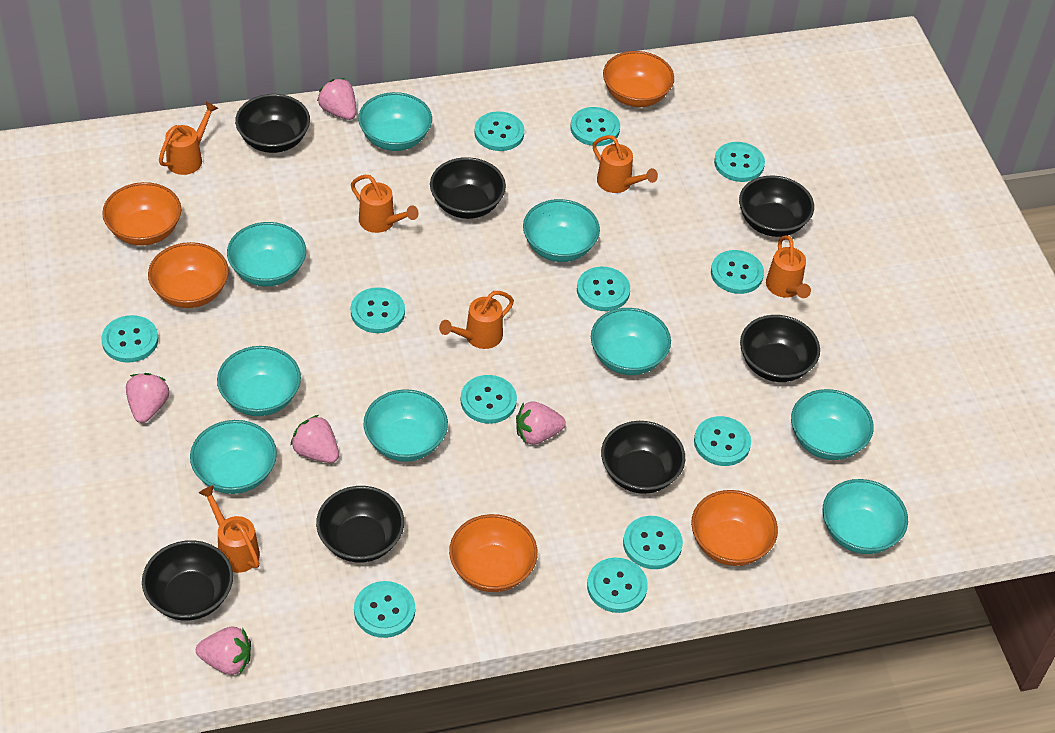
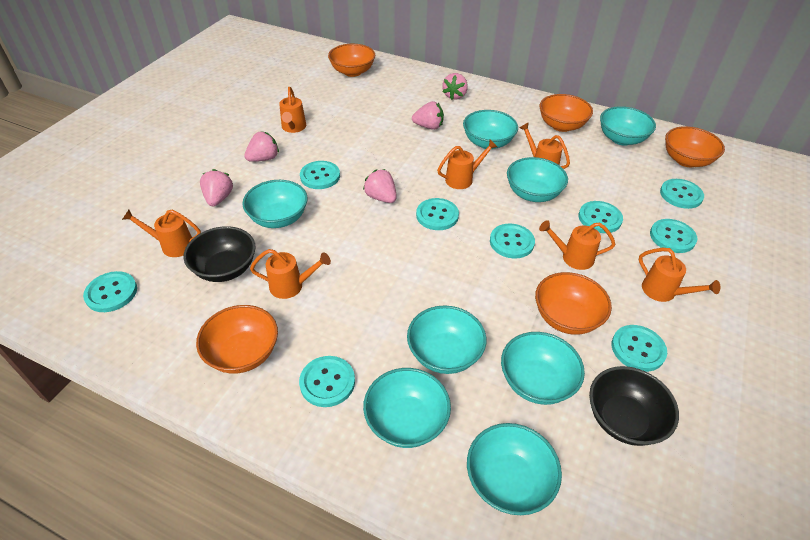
black bowl: [142,540,233,621] [235,94,310,153] [316,486,404,563] [430,157,506,219] [601,421,685,494] [739,175,814,237] [740,315,820,382] = 7 -> [183,226,255,282] [589,366,679,446] = 2
orange watering can: [159,102,218,175] [199,485,260,573] [351,175,419,233] [439,291,514,349] [592,135,658,193] [766,236,811,298] = 6 -> [122,210,201,257] [250,249,331,299] [279,87,306,133] [437,140,497,189] [519,122,570,169] [539,220,616,270] [639,248,720,302] = 7
turquoise bowl: [190,420,277,494] [217,346,301,416] [227,222,306,287] [358,92,432,151] [363,389,448,462] [523,199,600,262] [591,308,671,375] [791,389,874,460] [823,479,908,554] = 9 -> [242,180,308,228] [363,368,451,448] [407,305,486,374] [463,110,518,149] [467,423,562,515] [501,332,585,405] [507,157,568,202] [600,106,656,146] = 8
turquoise button: [101,315,158,363] [351,287,405,333] [354,581,415,638] [461,375,517,424] [474,111,524,151] [570,107,620,146] [577,267,630,311] [587,558,648,613] [623,516,683,569] [694,416,751,466] [711,250,764,294] [714,142,765,182] = 12 -> [83,271,137,312] [299,356,355,407] [300,161,340,189] [416,198,459,230] [490,223,535,259] [578,201,623,233] [612,325,667,372] [650,219,697,253] [660,179,704,209] = 9

